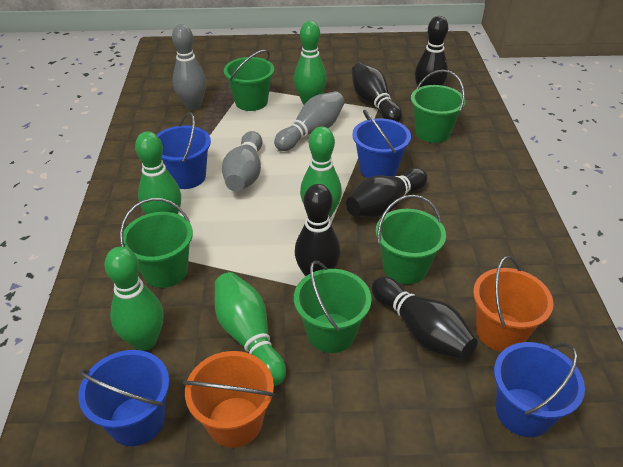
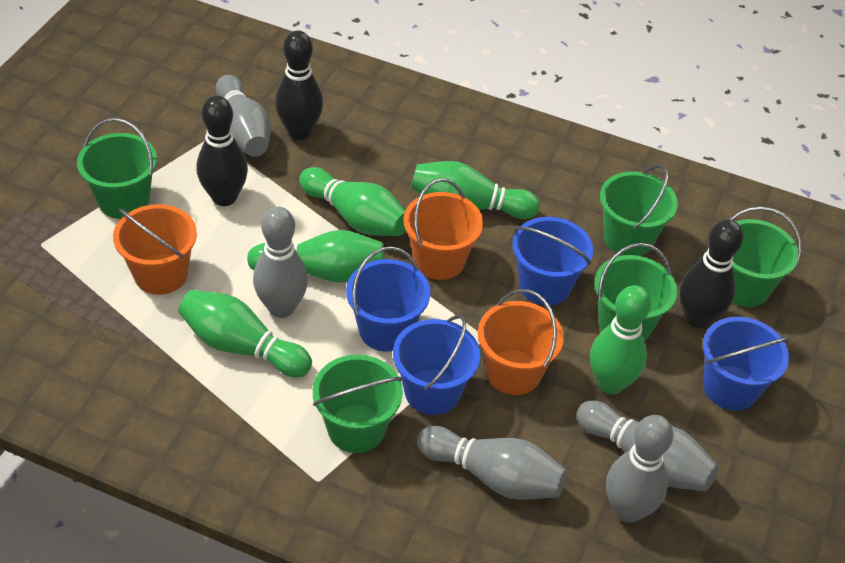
black bowling pin: [295,184,341,277] [346,168,428,217] [352,62,402,122] [372,277,478,360] [415,16,448,87] = 5 -> [197,96,248,206] [275,31,323,139] [680,219,743,328] = 3
grey bowling pin: [172,24,206,110] [222,131,262,192] [274,91,344,151] = 3 -> [216,75,271,156] [253,207,308,318] [417,426,567,500] [577,400,719,491] [606,415,673,523] = 5
orange bucket: [183,351,275,448] [473,256,554,352] = 2 -> [113,204,197,295] [403,178,483,280] [478,289,564,395] = 3

